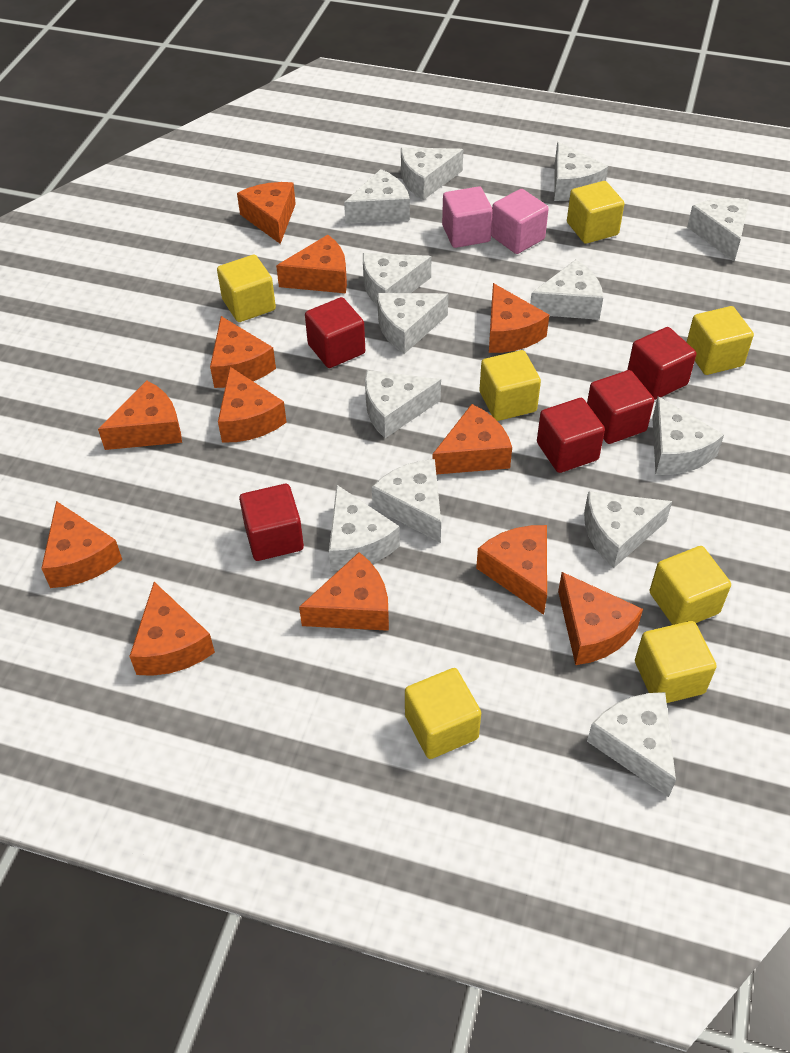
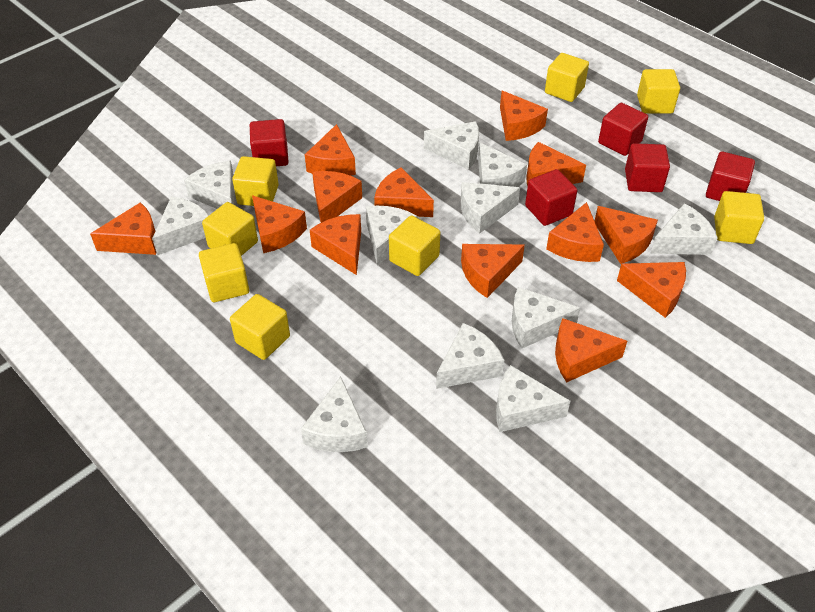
orange cheese: [41,501,123,588] [98,381,182,450] [129,582,215,676] [210,316,276,388] [218,367,287,443] [237,182,296,244] [276,235,347,293] [299,552,389,631] [432,404,512,475] [476,525,547,615] [489,283,549,353] [558,572,643,665] = 12 -> [90,202,156,255] [252,195,307,253] [305,124,356,176] [310,214,361,275] [312,171,362,223] [374,167,434,217] [461,244,525,298] [500,91,548,141] [526,142,586,186] [546,202,604,262] [555,318,627,382] [595,206,658,264] [617,262,686,318] = 13
pink cube: [442,186,493,248] [491,189,549,254] = 2 -> none = 0
white cheese: [329,485,400,571] [344,169,410,224] [363,253,432,306] [365,370,441,438] [372,459,441,543] [377,293,448,354] [401,148,463,200] [530,260,603,320] [554,142,608,201] [584,491,672,568] [587,692,676,797] [652,396,724,475] [687,198,749,262] = 13 -> [152,197,209,256] [184,161,235,209] [301,376,368,452] [366,206,418,266] [424,121,479,170] [436,323,504,389] [461,182,520,234] [478,142,527,187] [496,365,570,432] [512,287,580,348] [650,203,718,255] = 11
yellow cube: [217,255,276,322] [405,668,481,759] [480,350,541,421] [567,181,624,244] [635,621,717,703] [649,546,731,625] [686,306,754,375] = 7 -> [199,243,249,302] [202,202,258,256] [230,294,290,360] [232,156,279,206] [389,215,440,276] [545,53,589,102] [637,69,680,114] [714,191,764,244] = 8

